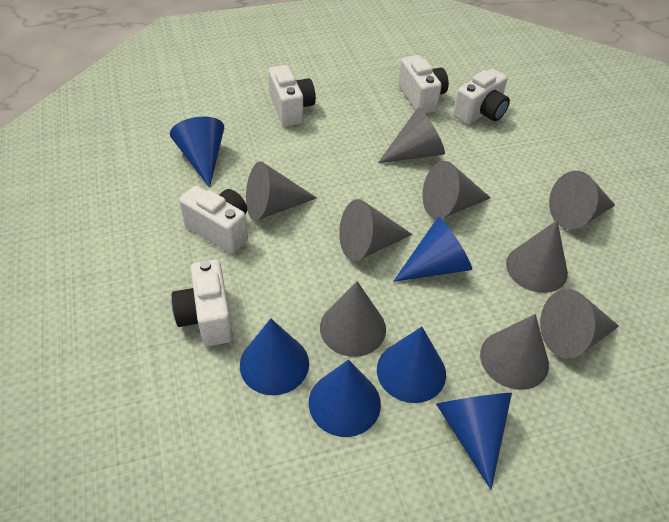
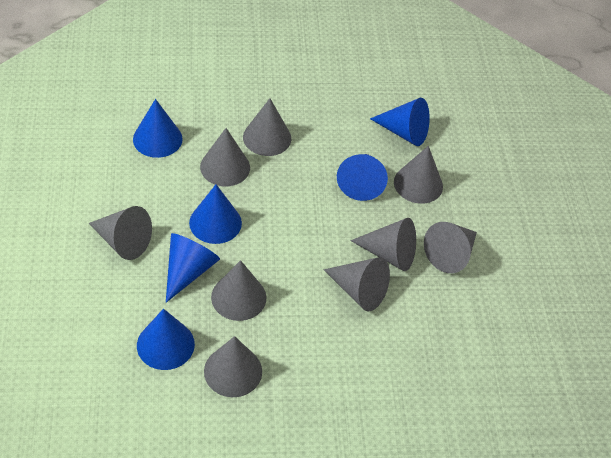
white camera: [172,260,233,346] [179,186,248,254] [268,65,316,127] [398,55,449,114] [453,68,510,125] = 5 -> none = 0

